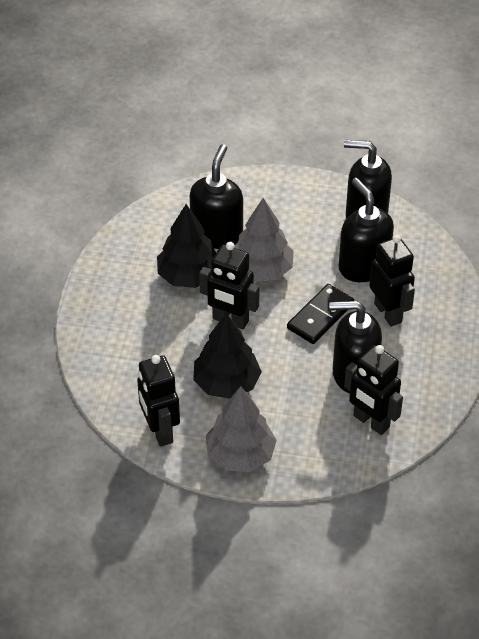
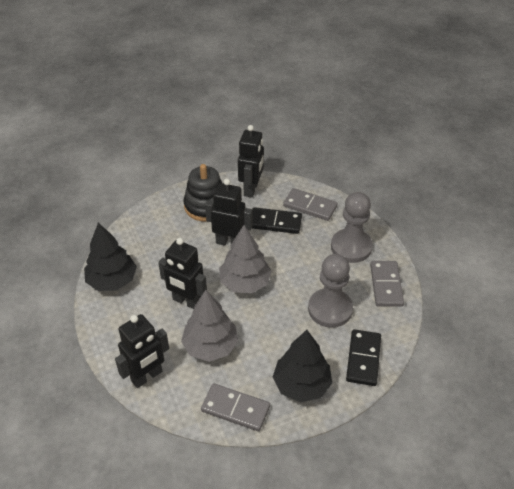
black domino: [287,284,354,344] = 1 -> [252,207,302,234] [346,329,381,386] = 2
black soap dispenser: [190,144,243,249] [329,301,382,393] [339,178,394,282] [344,140,392,219] = 4 -> none = 0
black stacking toy: none = 0 -> [184,164,222,221] = 1
grey domino: none = 0 -> [201,383,270,431] [283,188,338,221] [370,261,404,307] = 3
grey pawn: none = 0 -> [308,254,353,328] [331,192,373,263] = 2

